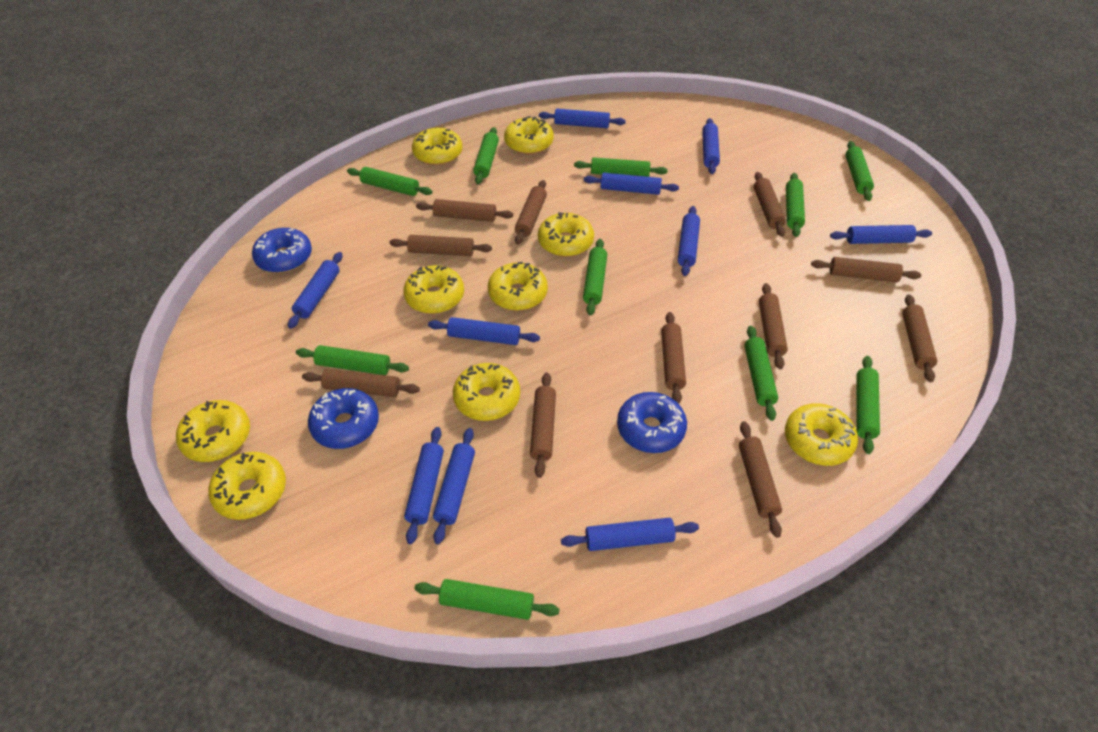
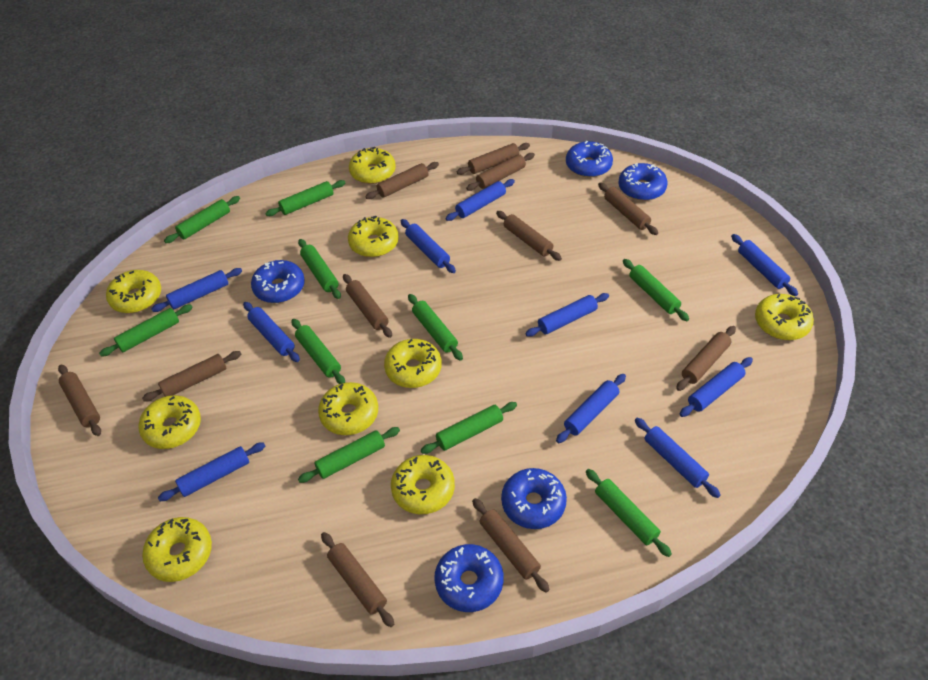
blue donut: [252,228,312,273] [308,388,379,449] [617,392,687,453] = 3 -> [251,260,305,303] [434,544,504,612] [501,468,567,529] [566,141,613,177] [618,163,668,201] = 5

